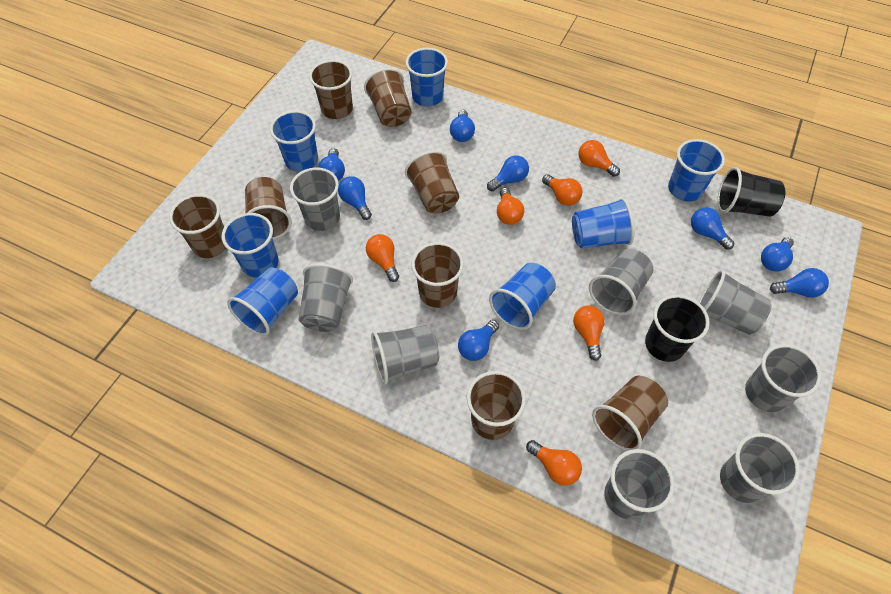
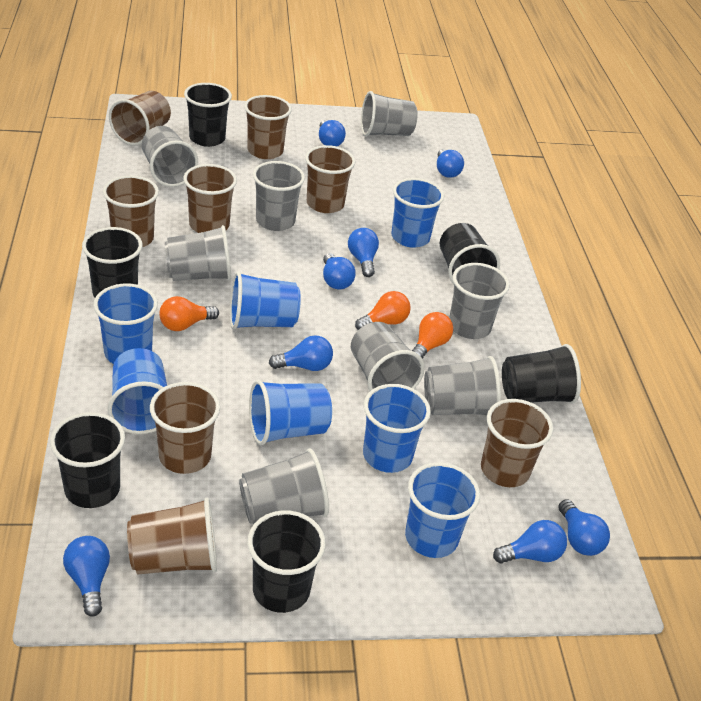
black cup: [645,295,710,362] [717,167,785,217] = 2 -> [50,412,125,508] [82,227,143,298] [184,83,232,147] [247,510,326,613] [440,223,500,285] [502,344,581,404] = 6
orange light bulb: [366,234,399,282] [497,188,524,225] [526,440,582,486] [542,174,582,206] [573,305,605,361] [579,140,620,177] = 6 -> [159,296,219,331] [355,291,411,330] [412,312,453,359] = 3

